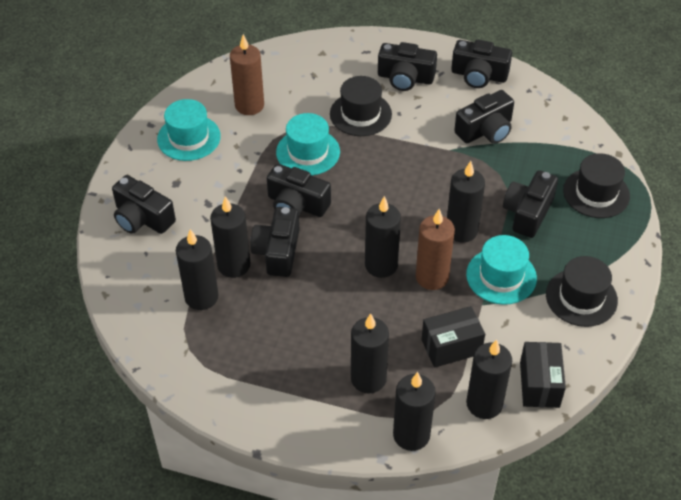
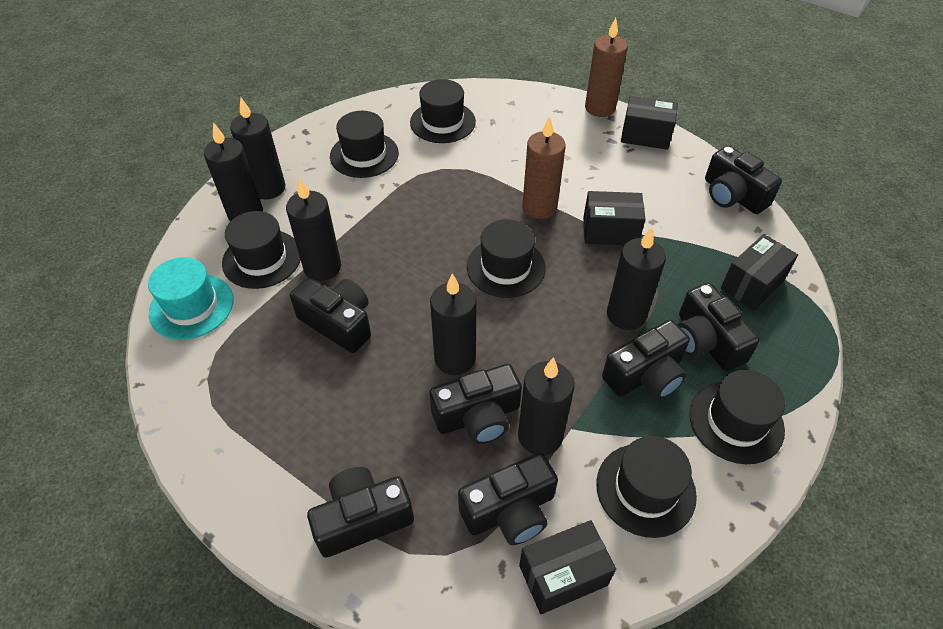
black box: [422,306,485,368] [520,342,566,408] = 2 -> [519,520,616,614] [583,191,646,245] [621,96,678,150] [721,234,798,311] = 4
black candle: [176,229,219,310] [210,196,250,278] [351,313,389,394] [365,196,401,278] [393,372,436,451] [447,161,485,243] [466,339,512,419] = 7 -> [204,122,263,221] [230,97,286,199] [286,178,341,281] [430,273,476,375] [518,357,575,455] [607,227,666,330] = 6
black hat: [330,76,392,136] [546,256,618,327] [563,153,630,218] = 3 -> [222,211,300,289] [330,111,399,178] [410,79,476,143] [467,219,546,298] [596,436,697,538] [689,370,785,464] = 6
turquoise hat: [157,99,221,161] [276,113,340,175] [466,235,537,305] = 3 -> [148,257,234,340] = 1

